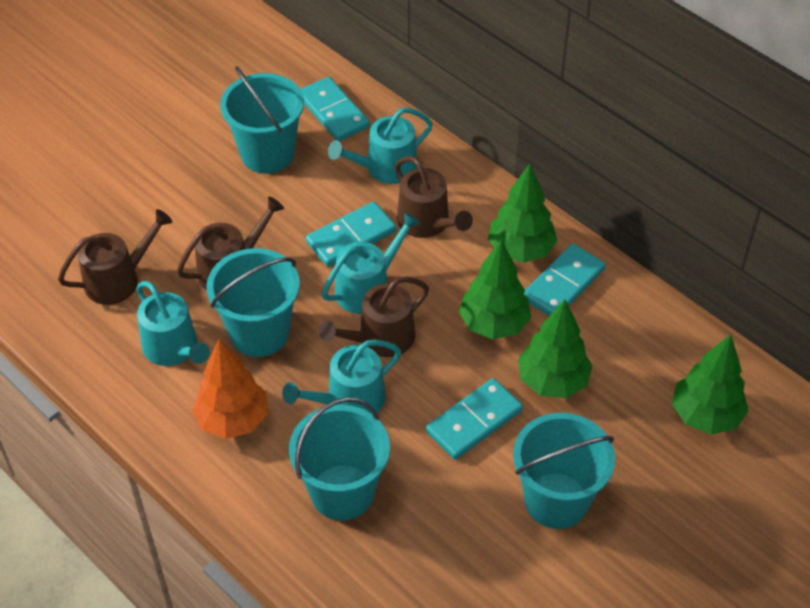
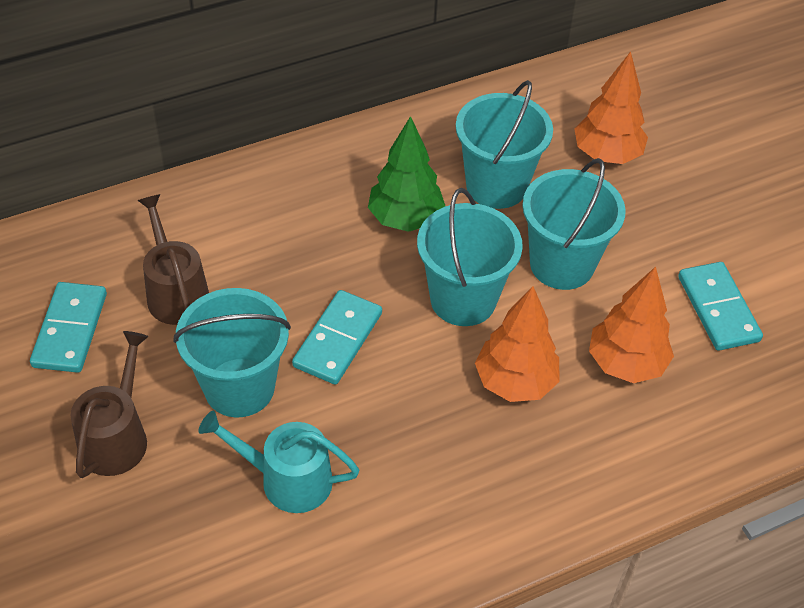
brown watering can: [58,209,172,305] [177,196,284,290] [319,276,429,357] [395,156,473,238] = 4 -> [71,331,148,478] [137,194,209,325] = 2
green tree: [459,240,531,339] [488,164,558,263] [518,299,593,398] [672,334,749,434] = 4 -> [368,116,445,232] = 1
orange tree: [192,339,268,439] = 1 -> [475,286,560,402] [574,51,648,164] [589,267,674,383] = 3
turquoise domino: [301,77,370,141] [306,202,396,267] [426,378,523,460] [524,244,605,316] = 4 -> [30,282,107,373] [292,290,382,385] [678,262,763,351] = 3
turquoise watering can: [137,281,210,366] [282,340,401,414] [322,212,421,314] [328,108,433,184] = 4 -> [198,411,359,513] = 1

